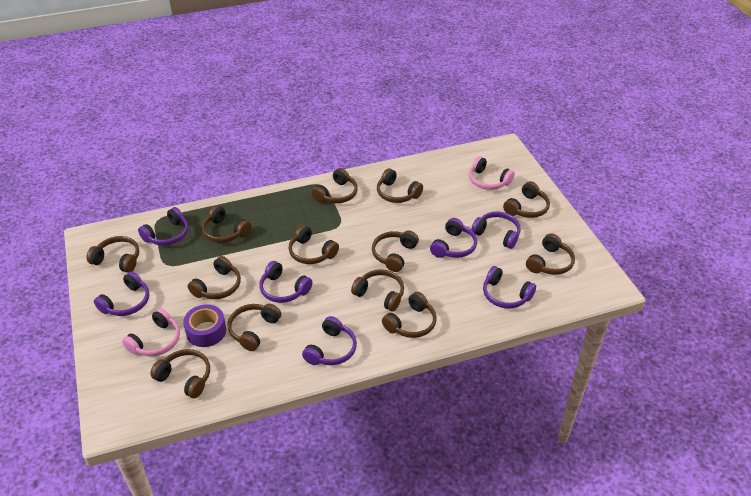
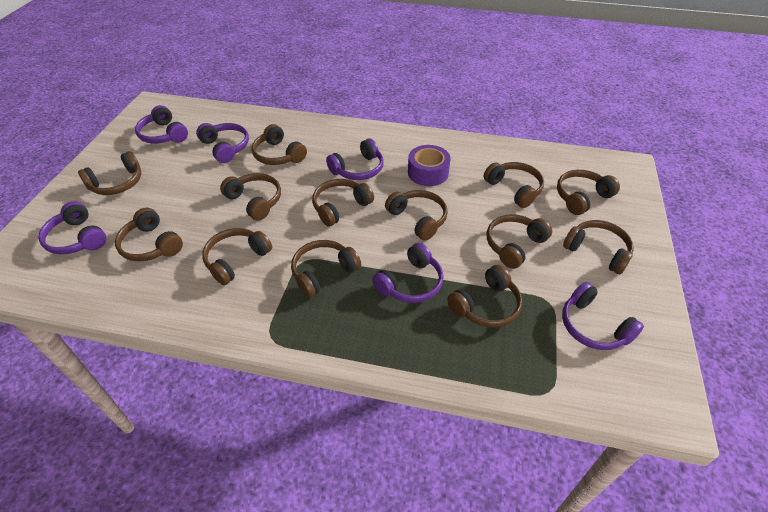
pink headphones: [122,308,180,356] [469,156,515,190] = 2 -> none = 0
purple headphones: [94,271,149,316] [138,207,188,246] [259,261,312,303] [302,316,357,365] [430,218,477,258] [472,211,521,249] [483,266,536,309] = 7 -> [38,201,106,254] [135,105,188,143] [196,123,249,163] [326,138,384,180] [372,243,443,303] [562,282,644,350] = 6

